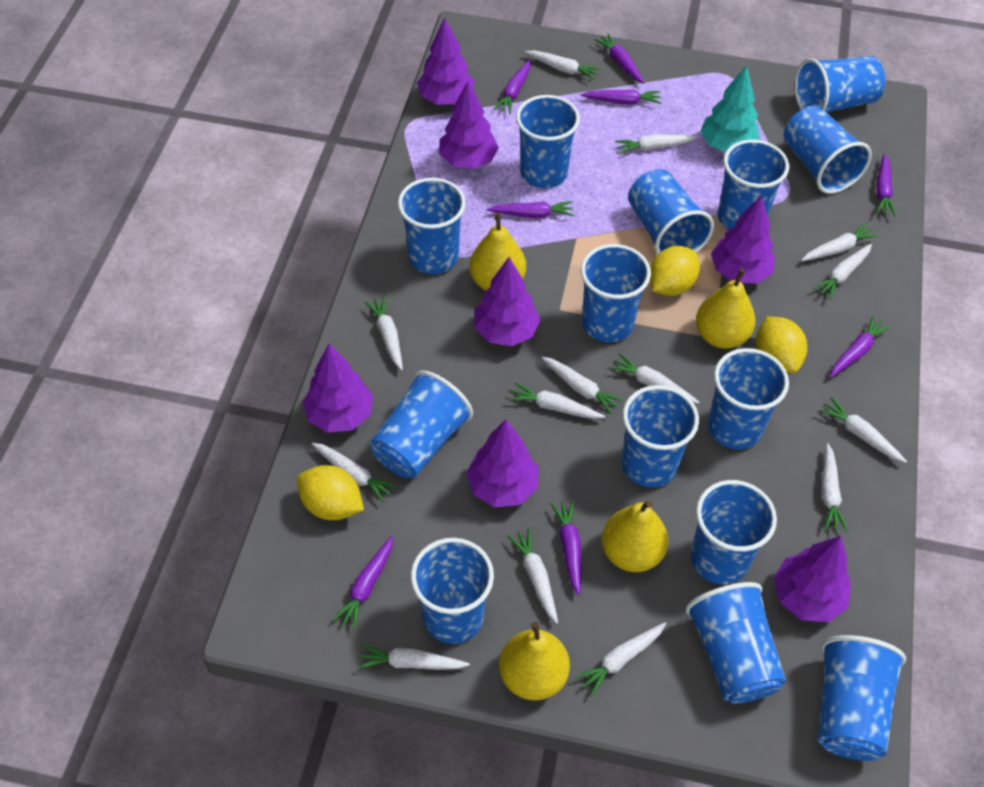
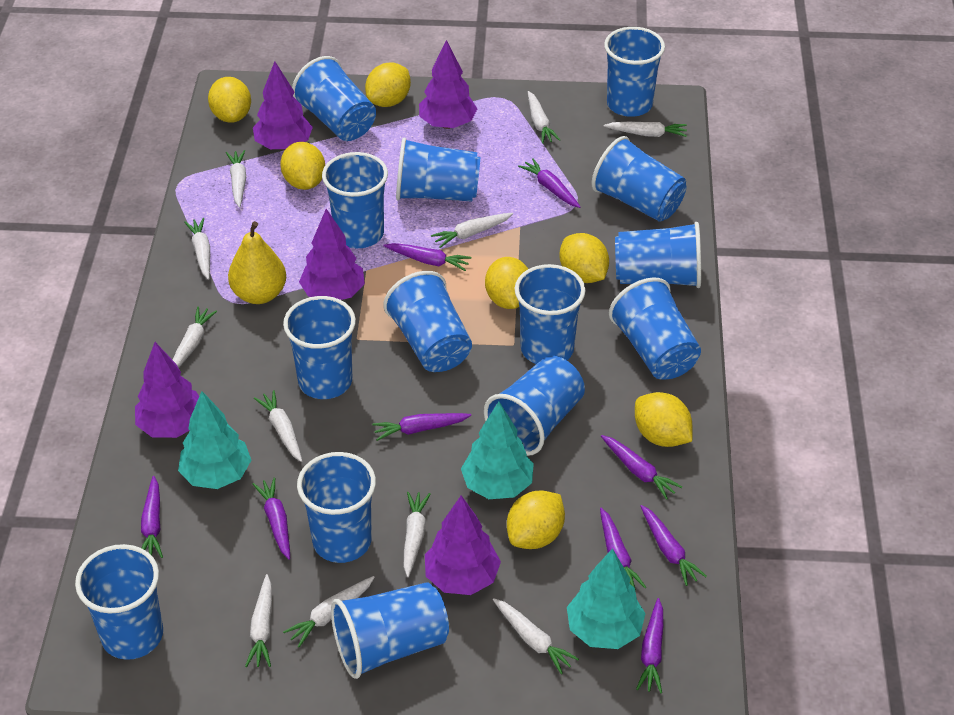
purple carrot: [333,536,393,630] [487,201,574,218] [493,60,530,114] [551,500,581,596] [581,90,661,105] [594,33,645,83] [830,316,891,377] [876,153,896,217] = 8 -> [141,476,163,558] [252,477,290,560] [372,413,471,441] [383,243,472,271] [518,158,580,208] [600,508,646,591] [601,435,682,500] [636,598,664,693] [641,505,707,586] = 9
purple tree: [303,344,373,433] [417,18,475,105] [439,81,499,169] [466,419,539,507] [474,257,540,346] [711,195,775,284] [774,536,851,622] = 7 -> [135,342,199,438] [253,61,313,150] [299,209,365,300] [419,40,478,129] [425,495,501,595] = 5
turquoise tree: [700,65,760,152] = 1 -> [178,391,251,489] [461,402,534,499] [567,548,646,649] = 3
white carrot: [312,443,397,503] [358,644,470,670] [365,296,403,371] [508,528,558,624] [509,382,605,419] [525,50,601,80] [541,356,624,415] [575,622,666,697] [609,353,699,404] [615,134,697,154] [801,223,878,261] [813,244,872,300] [819,397,907,463] [821,443,848,532] = 14 -> [173,307,217,368] [184,218,210,280] [226,150,246,208] [245,574,272,667] [254,390,302,462] [283,576,375,647] [404,492,430,577] [431,213,513,248] [493,598,579,674] [528,91,560,144] [604,122,687,137] = 11
yellow lemon: [297,465,364,520] [650,246,700,296] [756,316,807,373] = 3 -> [208,77,251,123] [280,142,325,190] [365,63,411,107] [485,257,528,309] [507,490,565,549] [559,233,609,283] [635,392,693,447] = 7
yellow pear: [469,213,526,291] [499,622,570,701] [602,500,668,572] [696,269,756,349] = 4 -> [228,221,286,304] = 1

